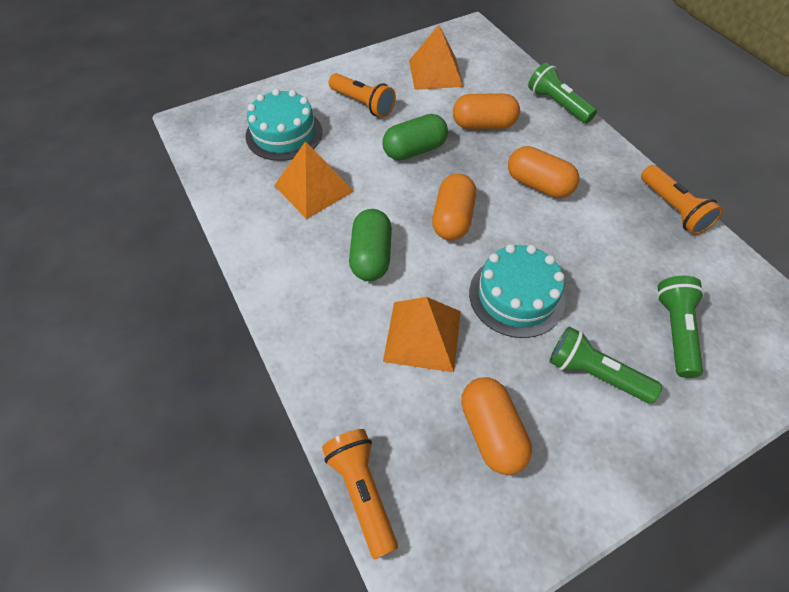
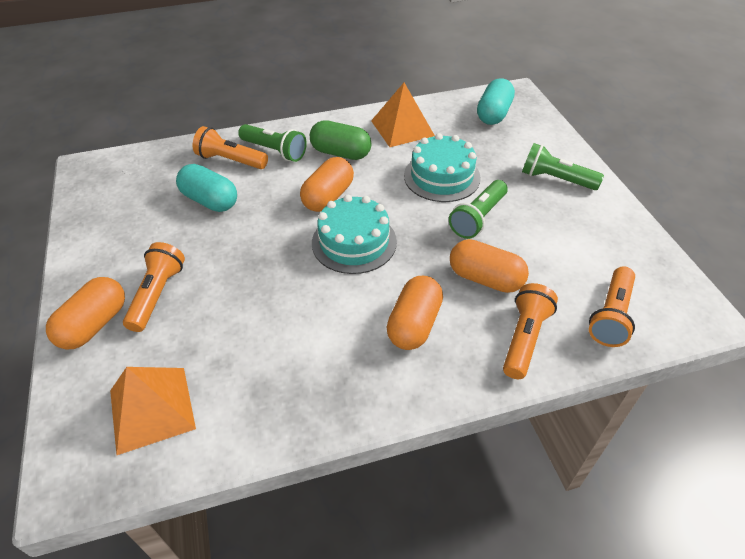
green capsule: [349,209,392,281] [383,114,448,161] = 2 -> [310,120,371,160] = 1
orange flashlight: [322,429,398,559] [329,73,396,118] [641,165,723,235] = 3 -> [123,242,185,332] [193,126,268,169] [503,283,558,379] [589,266,635,347] = 4
orange pyramid: [274,141,354,219] [383,297,461,372] [409,25,464,90] = 3 -> [110,367,196,455] [371,83,435,147] = 2
turquoise capsule: none = 0 -> [176,164,237,212] [477,78,515,125] = 2

